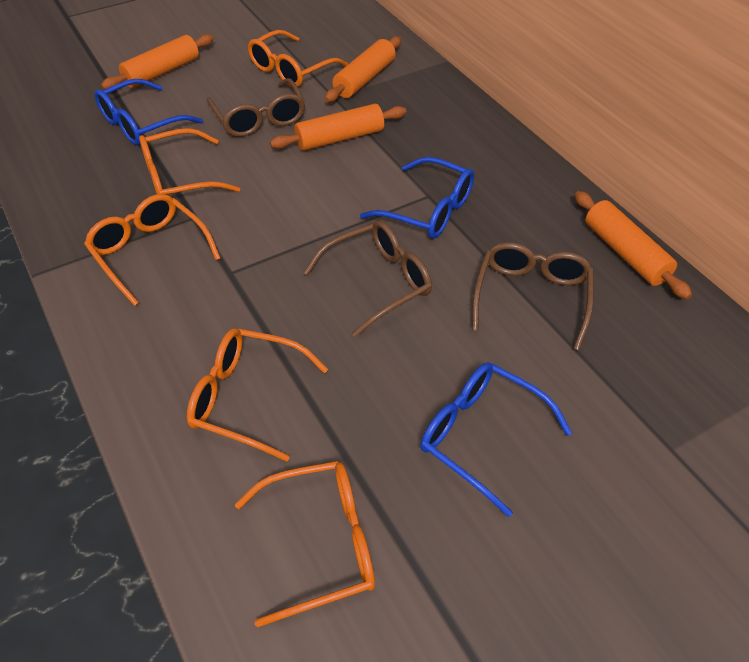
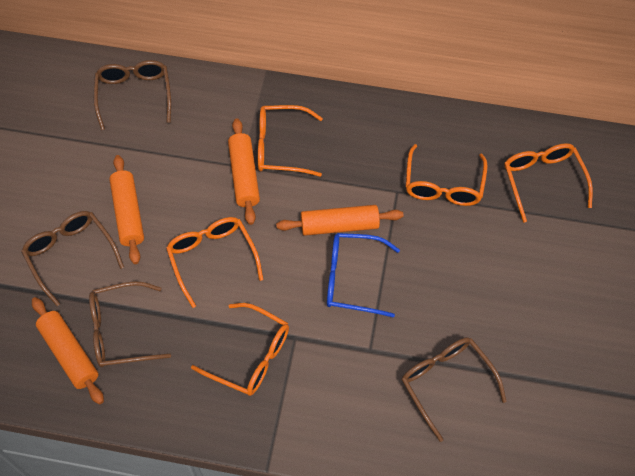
blue glasses: [95,79,203,145] [360,157,474,239] [420,362,572,517] = 3 -> [327,233,400,318] = 1
brown glasses: [206,78,305,137] [303,221,432,337] [472,242,594,350] = 3 -> [21,211,124,306] [89,281,171,367] [94,60,171,130] [401,337,507,442] = 4

